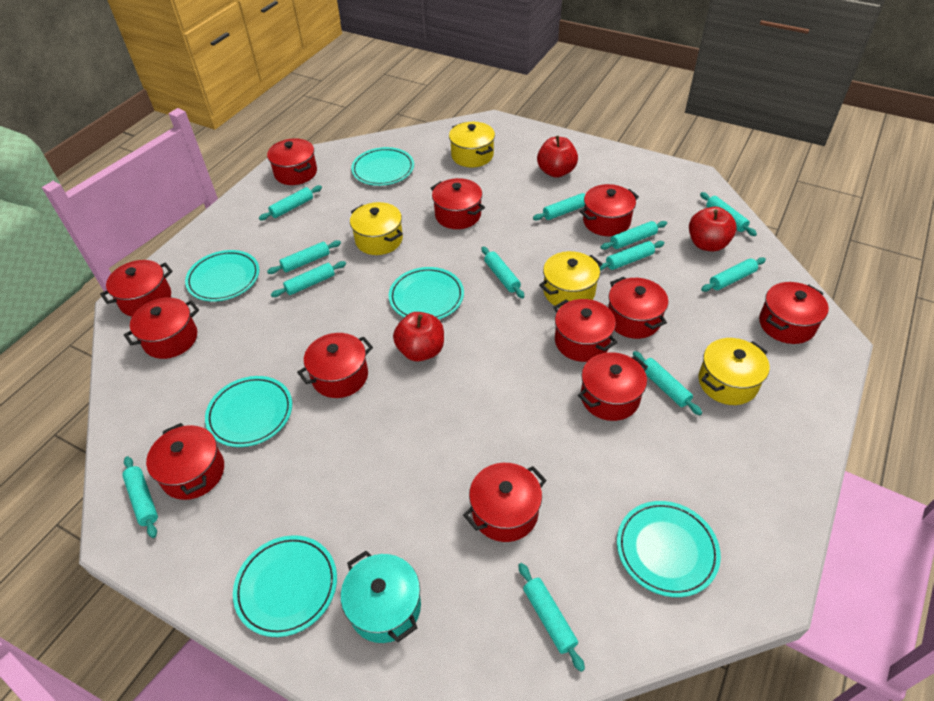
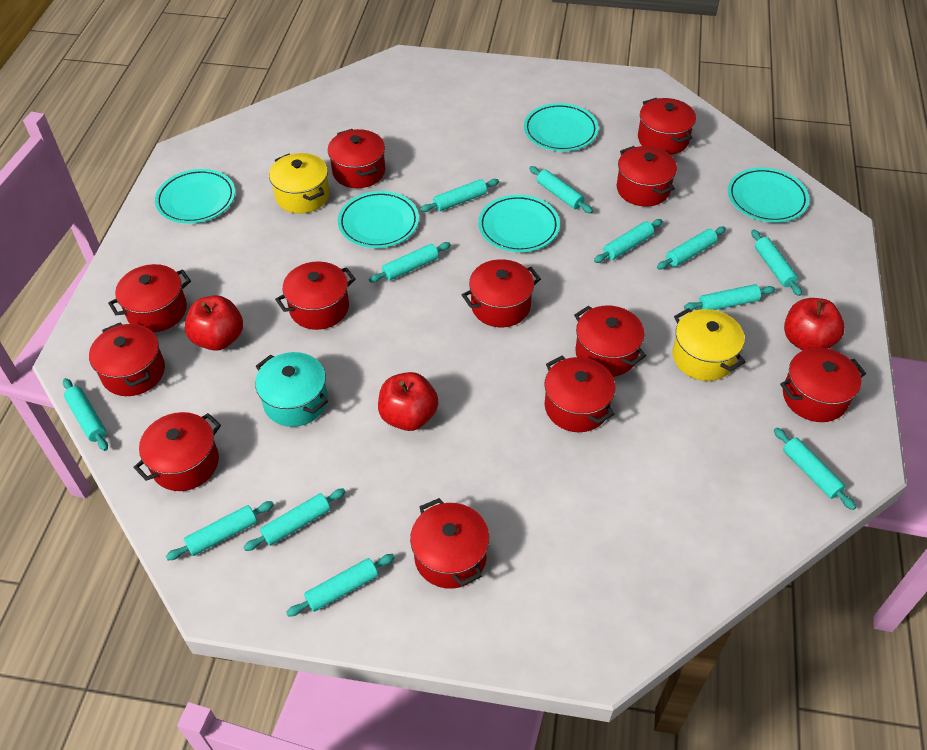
turquoise plate: [185,250,259,302] [205,376,292,447] [233,535,337,637] [351,147,414,186] [389,267,464,319] [617,501,721,597] = 6 -> [155,169,235,224] [338,191,419,248] [478,195,560,252] [524,103,599,151] [728,168,809,223] = 5
yellow pot: [350,202,403,255] [449,122,495,167] [539,251,602,308] [699,338,770,405] = 4 -> [269,153,329,214] [672,308,745,381] = 2

